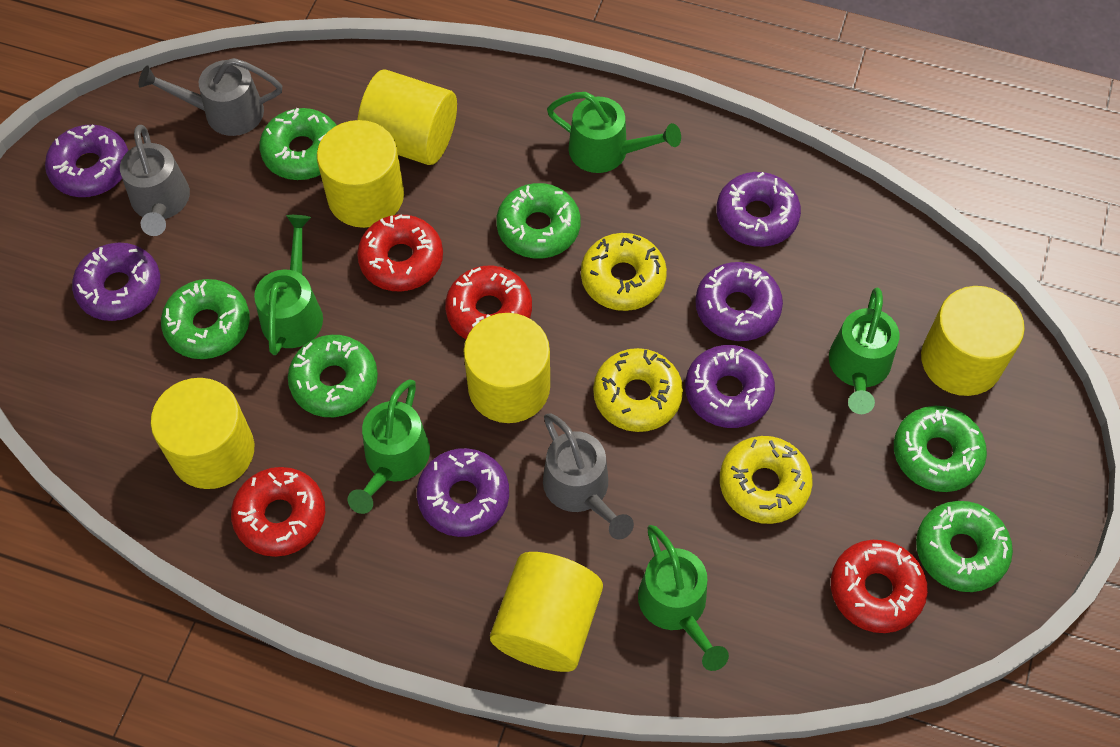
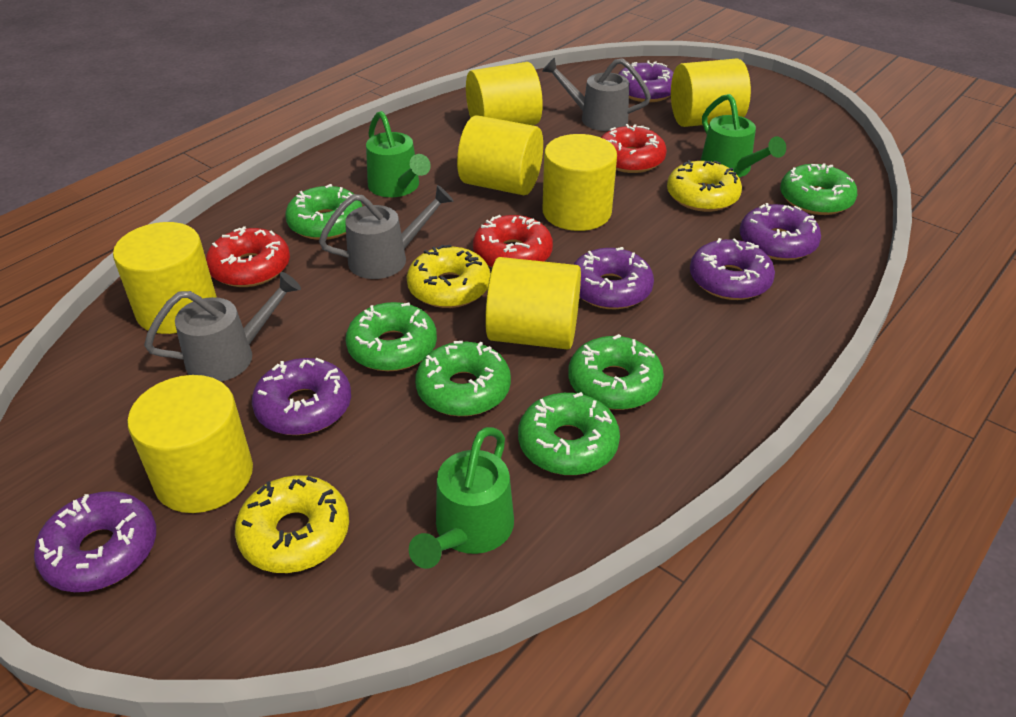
green watering can: [254,215,323,355] [348,380,430,514] [547,92,681,173] [638,525,729,671] [829,288,899,414] = 5 -> [366,111,431,197] [409,427,514,569] [701,94,786,177] = 3
red donut: [231,467,325,557] [357,214,443,292] [445,266,532,339] [831,540,928,633] = 4 -> [206,226,290,287] [473,215,553,268] [601,124,667,173] = 3
yellow cylinder: [150,378,254,489] [317,120,404,228] [358,70,457,165] [464,313,550,423] [490,552,603,672] [921,286,1025,396] = 6 -> [113,222,217,334] [127,375,253,513] [457,115,543,195] [466,62,543,125] [485,257,581,349] [543,134,617,231] [671,58,751,127] = 7

